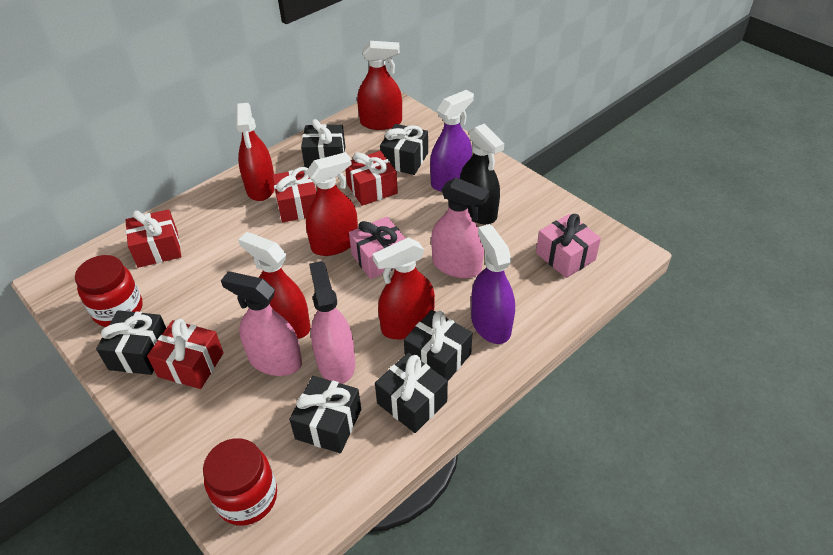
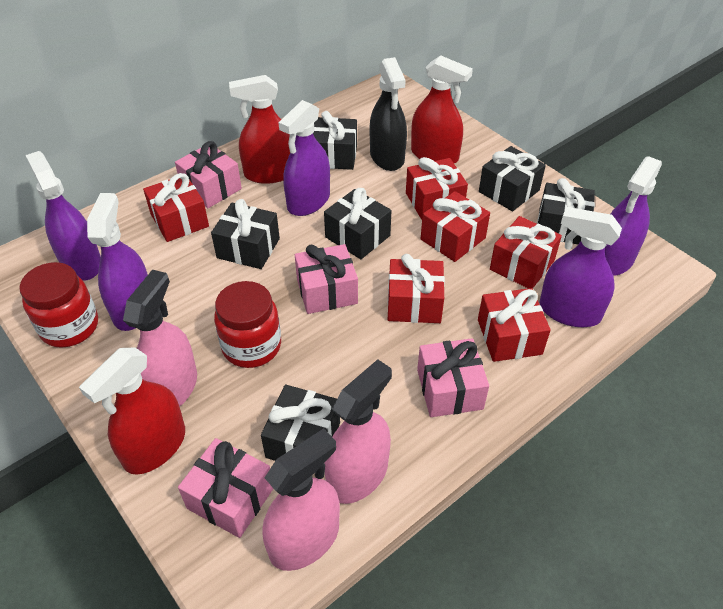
pink gift: [349,217,406,279] [536,214,601,278] = 2 -> [175,141,242,208] [178,438,274,538] [295,244,358,314] [417,338,489,417] = 4
purple spray bottle: [430,90,474,192] [471,224,515,344] = 2 -> [25,151,101,281] [87,193,148,331] [278,100,330,216] [539,207,622,327] [605,156,662,276] = 5
red gift: [126,209,181,268] [147,319,224,389] [272,167,317,222] [345,151,398,206] = 4 -> [143,173,209,242] [388,254,445,323] [406,157,468,220] [421,191,490,262] [478,288,551,362] [490,216,562,289] = 6
red spray bottle: [236,103,274,201] [238,232,311,339] [306,152,358,256] [357,41,402,130] [372,238,435,340] = 5 -> [79,347,185,475] [229,75,290,184] [411,55,473,163] = 3

